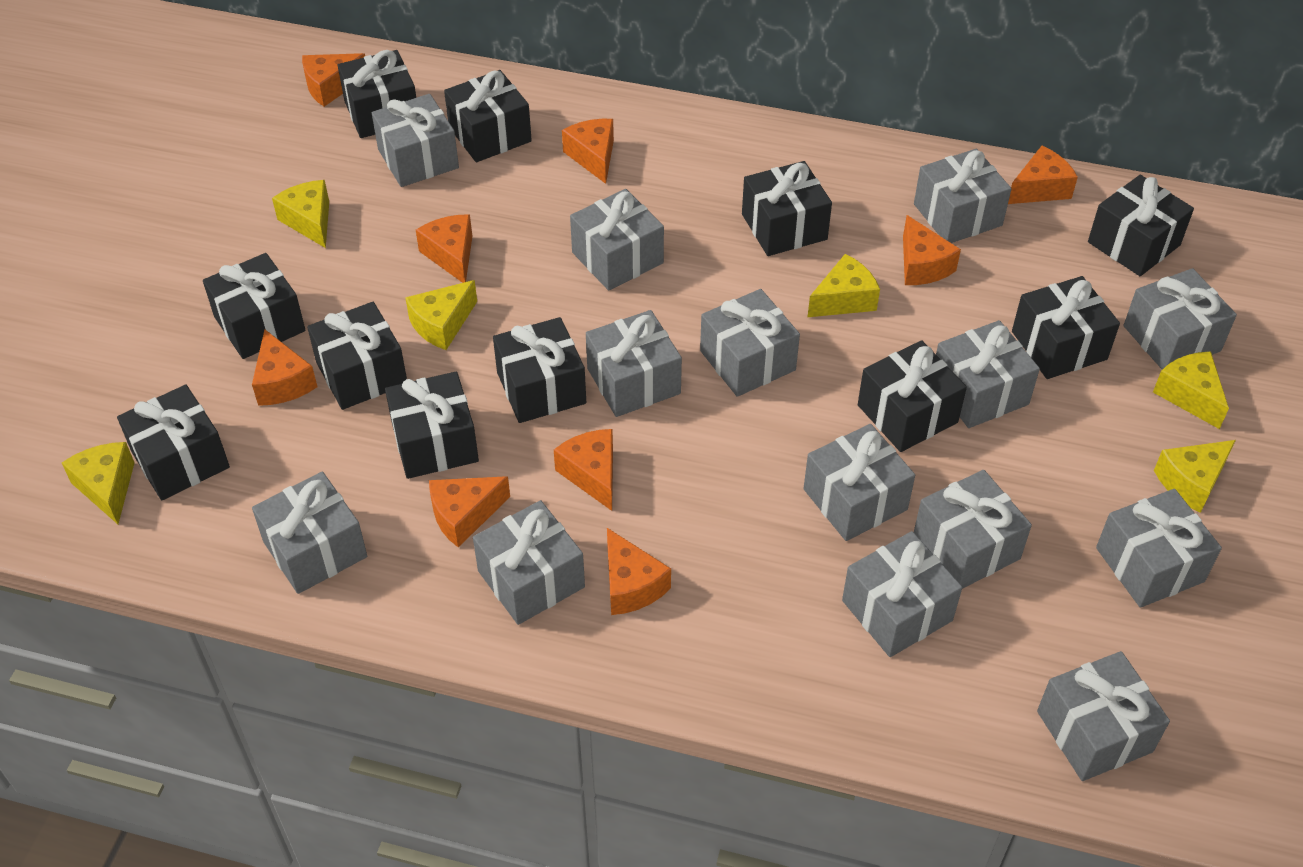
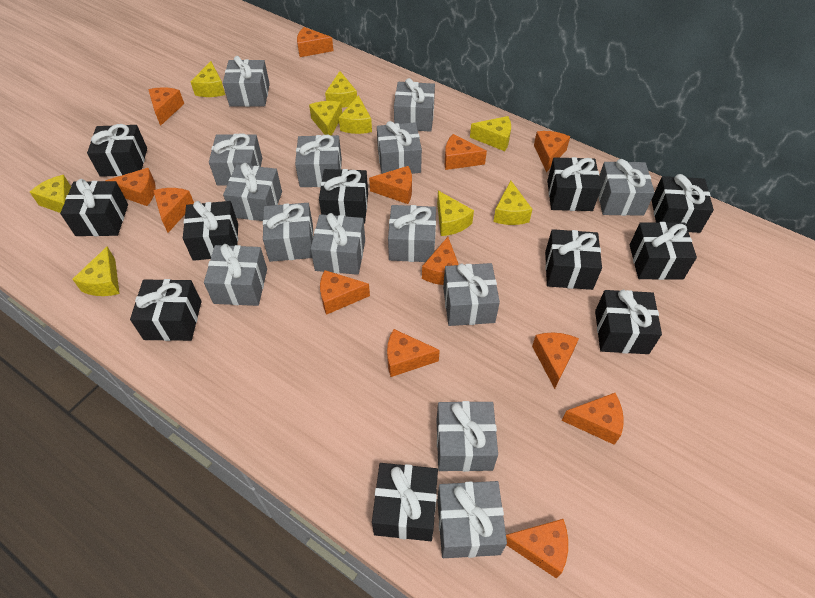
orange cheese: [252,329,317,406] [302,53,365,107] [416,214,472,283] [429,476,510,547] [554,429,613,511] [562,119,614,184] [607,528,671,615] [903,215,961,285] [1008,146,1078,204] = 9 -> [105,168,156,206] [148,87,184,126] [153,188,194,233] [297,27,334,57] [320,270,370,315] [369,166,412,204] [387,329,440,377] [422,237,459,285] [445,134,487,170] [506,519,568,579] [532,333,579,389] [534,131,570,172] [562,393,624,445] = 13
yellow cheese: [62,442,135,524] [272,180,329,248] [405,280,477,350] [808,254,880,317] [1153,351,1229,429] [1154,440,1236,513] = 6 -> [30,175,71,213] [72,247,120,296] [190,61,225,97] [309,101,342,135] [325,71,357,108] [339,95,372,134] [437,191,474,236] [470,116,511,151] [493,181,532,225] = 9

